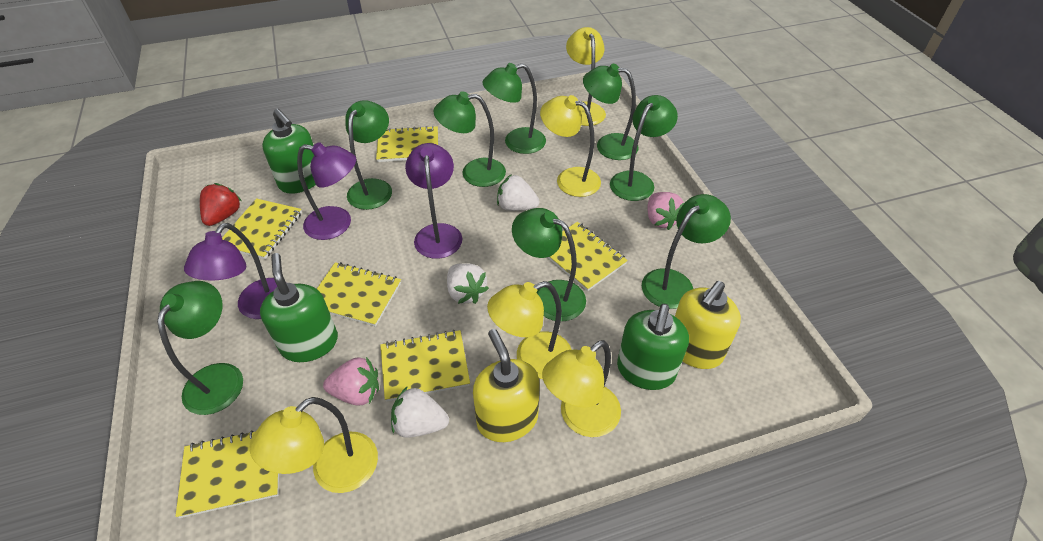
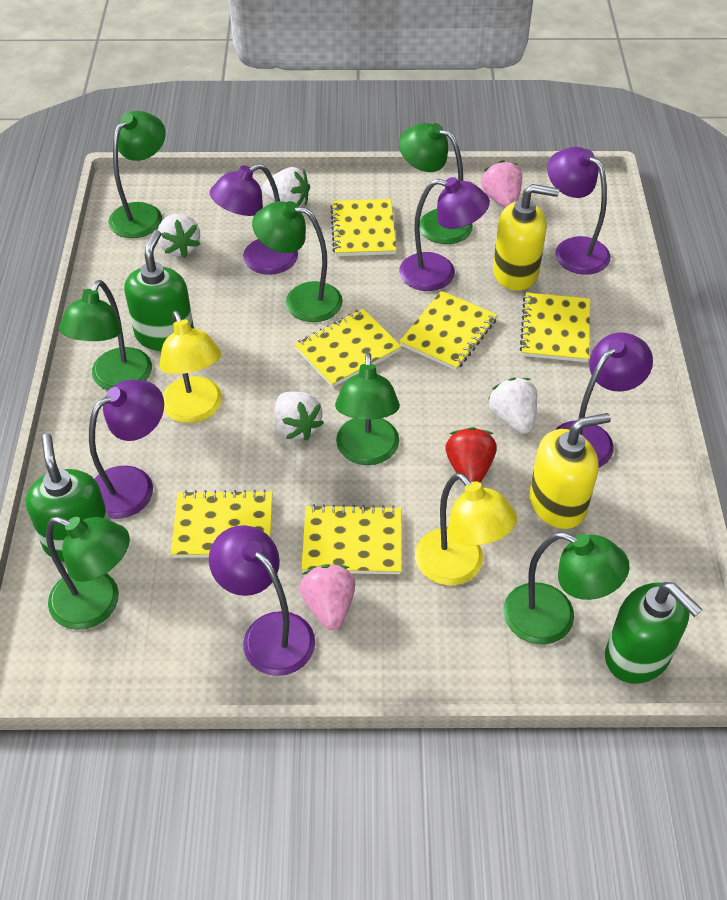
green lamp: [157,281,243,415] [345,100,392,210] [434,91,506,187] [482,63,546,154] [512,208,586,321] [583,64,639,160] [610,95,678,201] [642,194,731,309] = 8 -> [46,517,130,630] [59,280,152,390] [109,111,166,238] [252,201,343,322] [335,352,400,465] [399,123,473,244] [503,532,630,645] = 7
purple lamp: [184,223,287,319] [297,142,356,240] [405,143,462,259] = 3 -> [89,380,164,519] [209,525,315,676] [210,163,298,275] [399,177,490,291] [547,147,611,275] [555,332,653,468] = 6
white strawberry: [391,386,449,438] [447,263,489,304] [497,174,540,211] = 3 -> [158,214,201,258] [262,167,310,207] [274,391,324,441] [488,377,537,434] = 4
yellow lamp: [249,397,378,493] [487,281,572,379] [540,95,601,197] [542,340,621,437] [566,27,606,126] = 5 -> [160,311,222,423] [415,473,517,585] = 2

